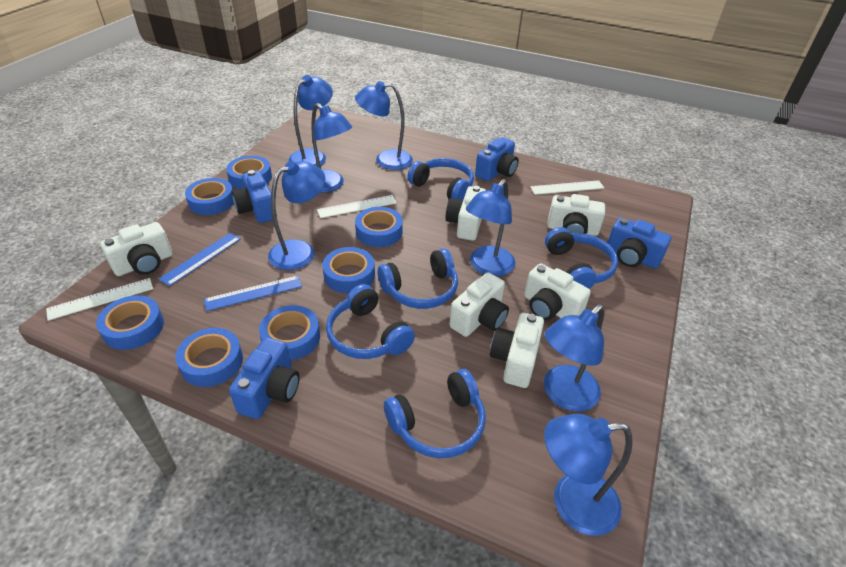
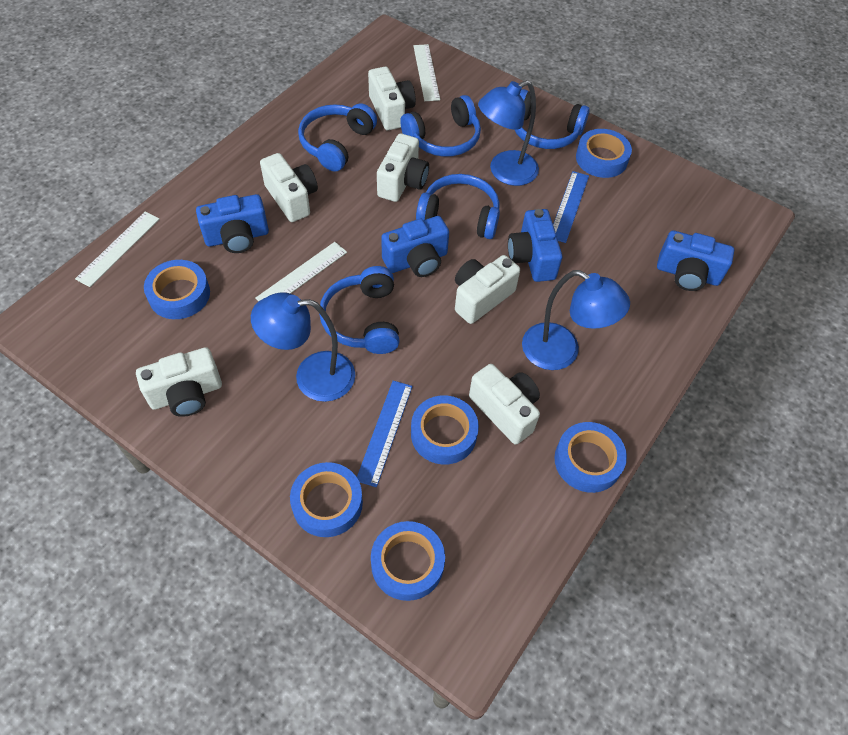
blue lamp: [268,161,325,270] [289,75,333,166] [311,103,352,193] [355,81,413,170] [466,179,515,276] [544,304,604,412] [544,414,633,536] = 7 -> [251,292,355,402] [478,80,539,186] [522,270,630,370] = 3
blue tape: [96,295,164,350] [176,328,243,387] [185,178,234,215] [226,156,272,189] [259,305,320,360] [322,247,375,293] [355,207,403,247] = 7 -> [144,260,210,319] [290,462,363,537] [371,521,445,601] [411,395,479,465] [554,422,627,493] [576,129,632,178] = 6

